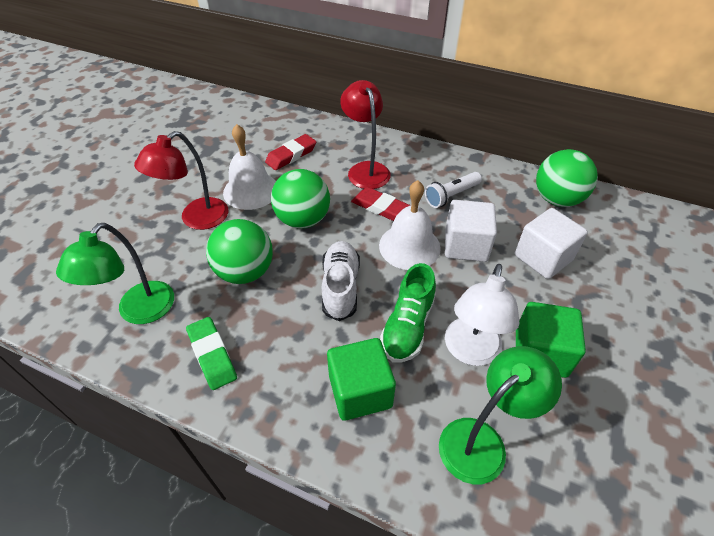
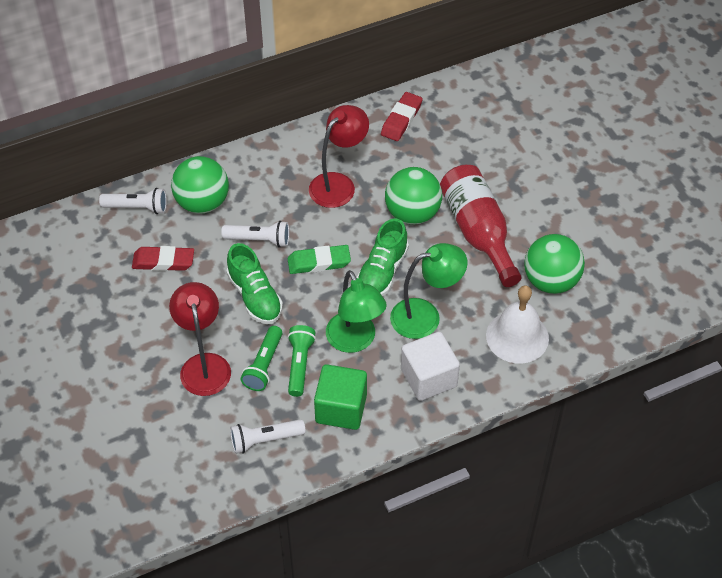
green cube: [327,338,396,421] [516,302,586,378] = 2 -> [314,364,367,430] = 1
green flashlight: none = 0 -> [241,326,282,391] [288,325,316,397] = 2
green shoe: [380,263,436,363] = 1 -> [226,243,283,324] [356,218,409,296] = 2
red bottle: none = 0 -> [440,165,521,287] = 1
white bell: [223,124,276,210] [379,180,441,270] = 2 -> [486,285,549,363] = 1
white cube: [445,200,497,262] [515,208,588,279] = 2 -> [401,332,460,401] = 1
white flashlight: [425,172,482,208] = 1 -> [99,188,167,214] [221,221,289,248] [230,419,306,454] = 3
white lamp: [445,264,520,366] = 1 -> none = 0
white shoe: [322,241,360,321] = 1 -> none = 0

